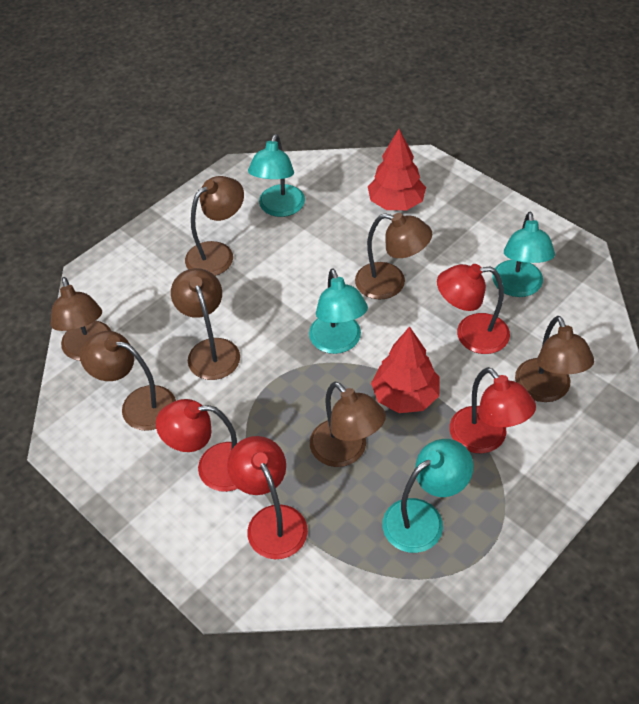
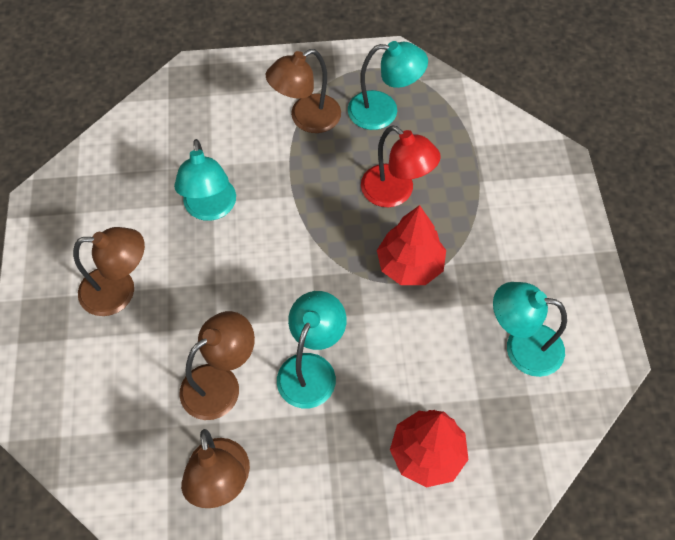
brown lamp: [51,277,111,361] [80,331,176,431] [171,268,240,380] [185,176,244,276] [310,381,386,467] [355,213,432,299] [515,316,594,402] = 7 -> [73,227,145,316] [179,311,255,420] [181,429,250,508] [266,49,341,133] = 4
red lamp: [156,399,238,492] [227,436,308,559] [437,264,510,354] [450,367,536,453] = 4 -> [361,125,441,207] = 1

